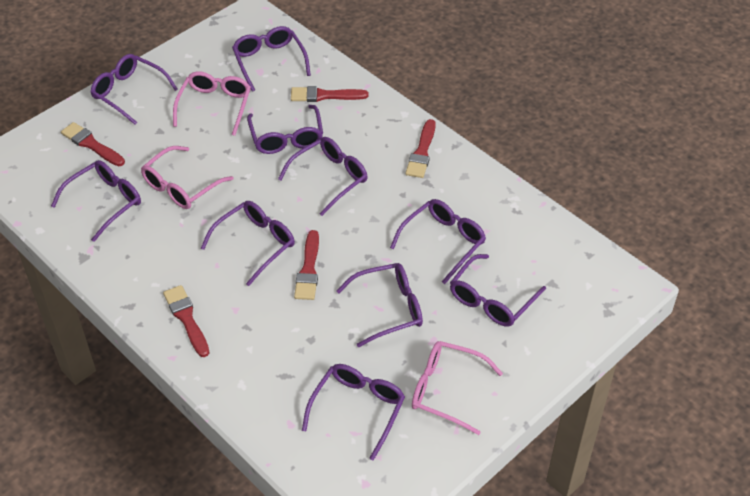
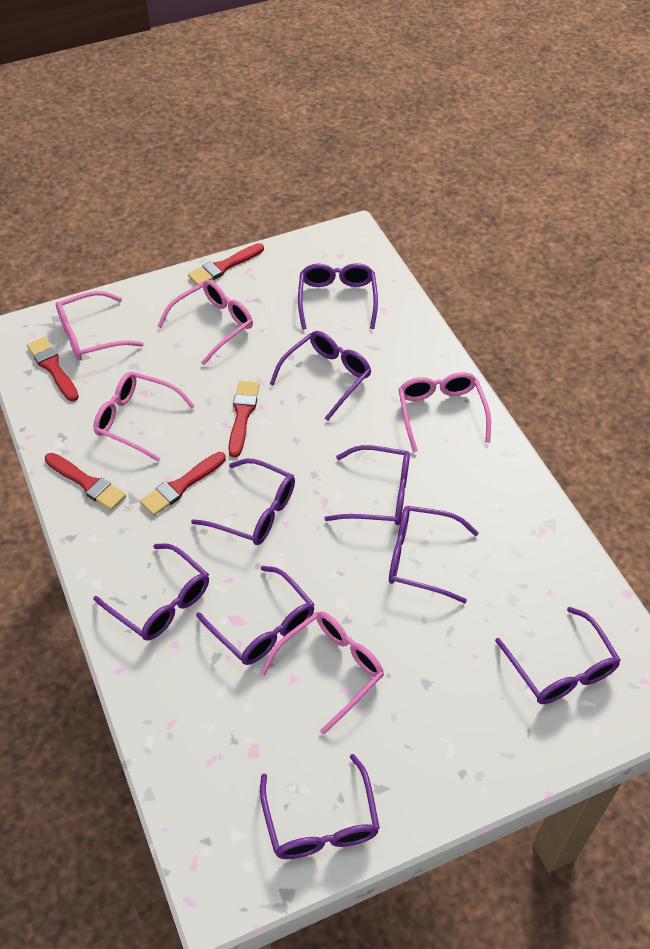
pink glasses: [141,146,234,209] [173,71,251,136] [412,341,503,435] = 3 -> [56,291,144,360] [93,372,195,462] [157,280,253,365] [261,611,384,735] [398,372,491,453] = 5
purple glasses: [51,160,141,242] [90,54,178,125] [201,201,295,286] [232,26,311,92] [247,105,323,154] [278,137,368,216] [302,364,405,461] [336,263,423,347] [390,199,486,284] [450,254,546,327] = 10 -> [93,543,209,641] [191,458,295,545] [196,566,315,665] [260,754,380,859] [270,331,371,421] [298,263,378,329] [324,445,410,525] [389,506,479,603] [495,607,621,704] = 9

